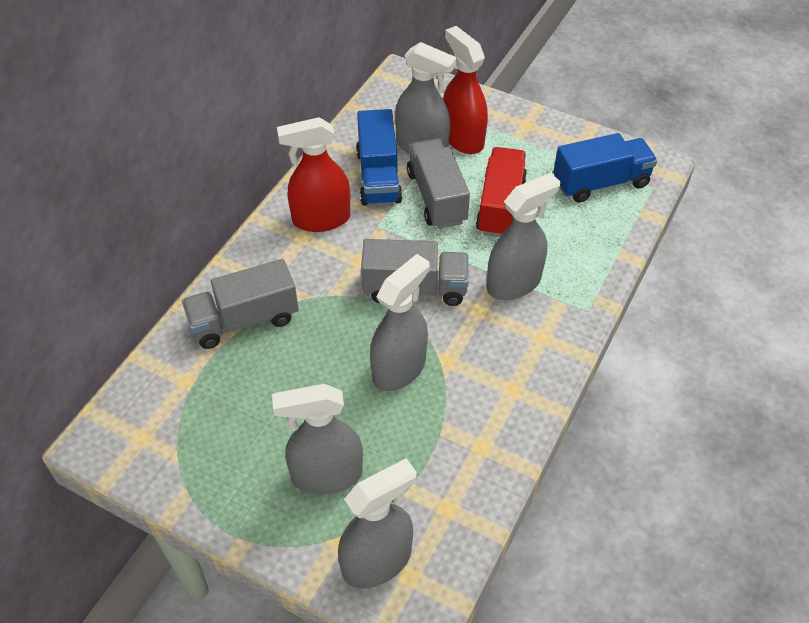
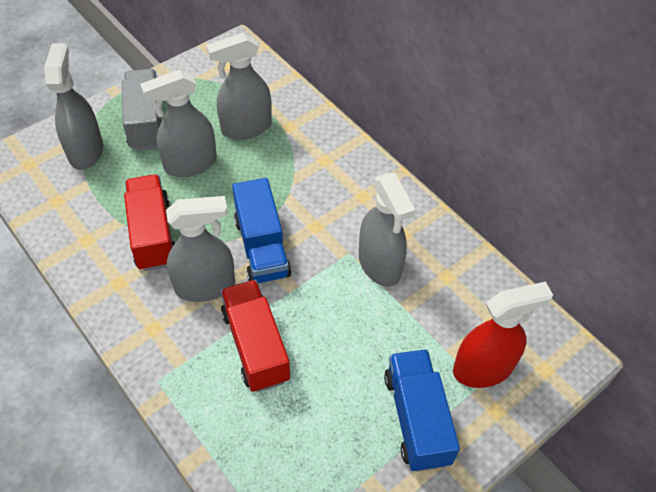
grey truck: [182,259,298,349] [361,239,469,306] [407,138,470,229] = 3 -> [122,69,161,151] = 1
red spray bottle: [277,117,350,232] [443,26,488,154] = 2 -> [453,281,553,388] = 1
red truck: [476,147,527,237] = 1 -> [124,174,175,271] [221,280,290,392] = 2

